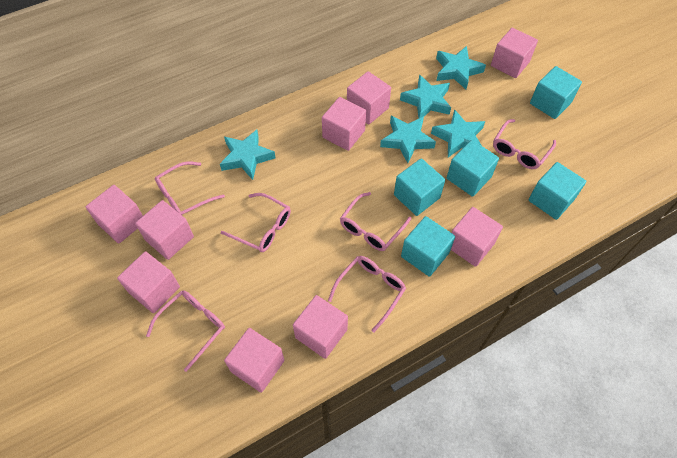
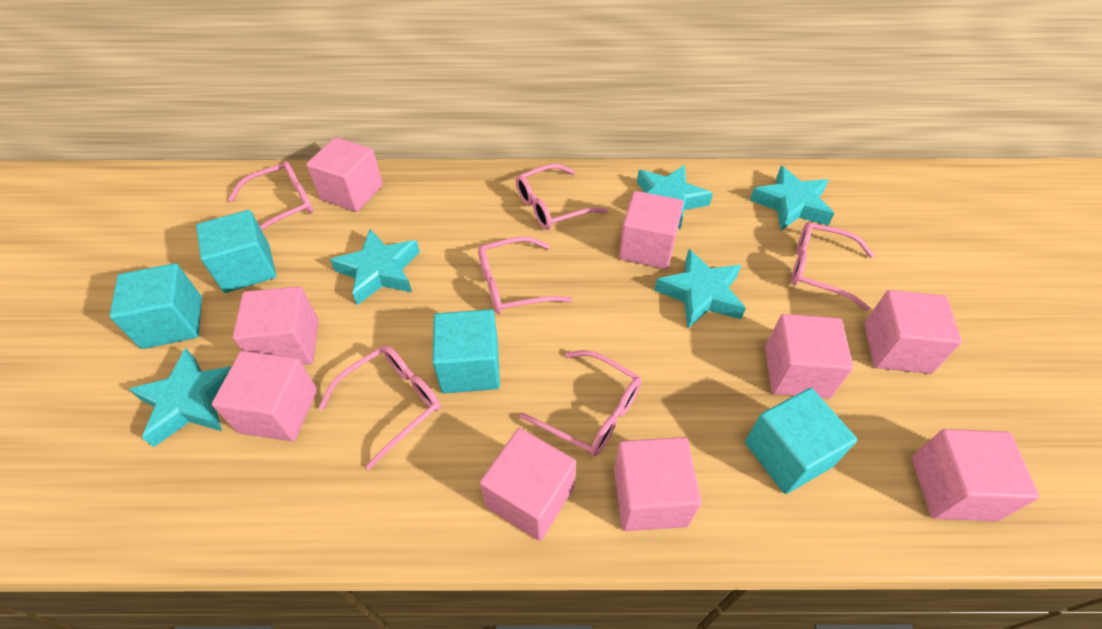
turquoise cube: [394,158,445,216] [401,216,455,277] [447,140,499,197] [528,162,586,220] [530,66,582,119] = 5 -> [109,263,202,349] [196,210,276,293] [432,309,500,393] [745,388,857,494] = 4

